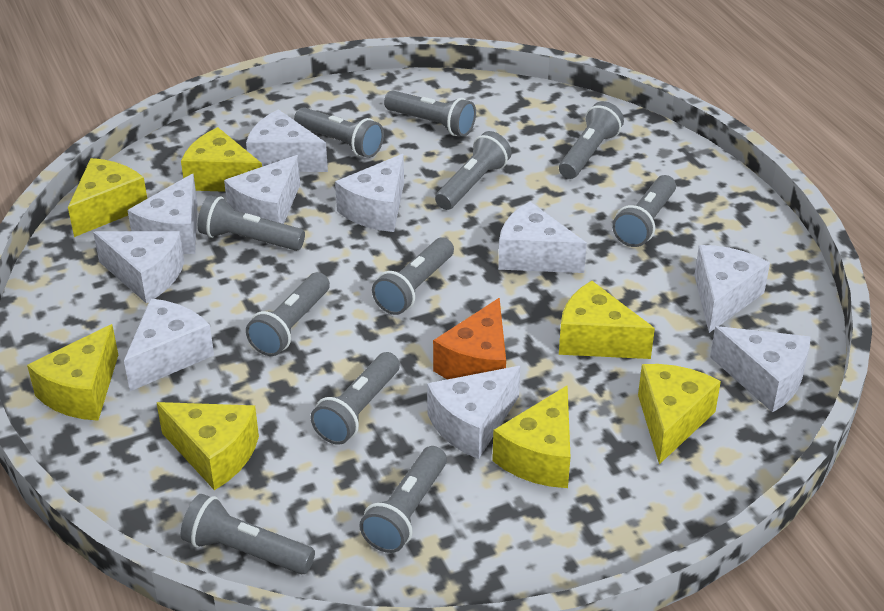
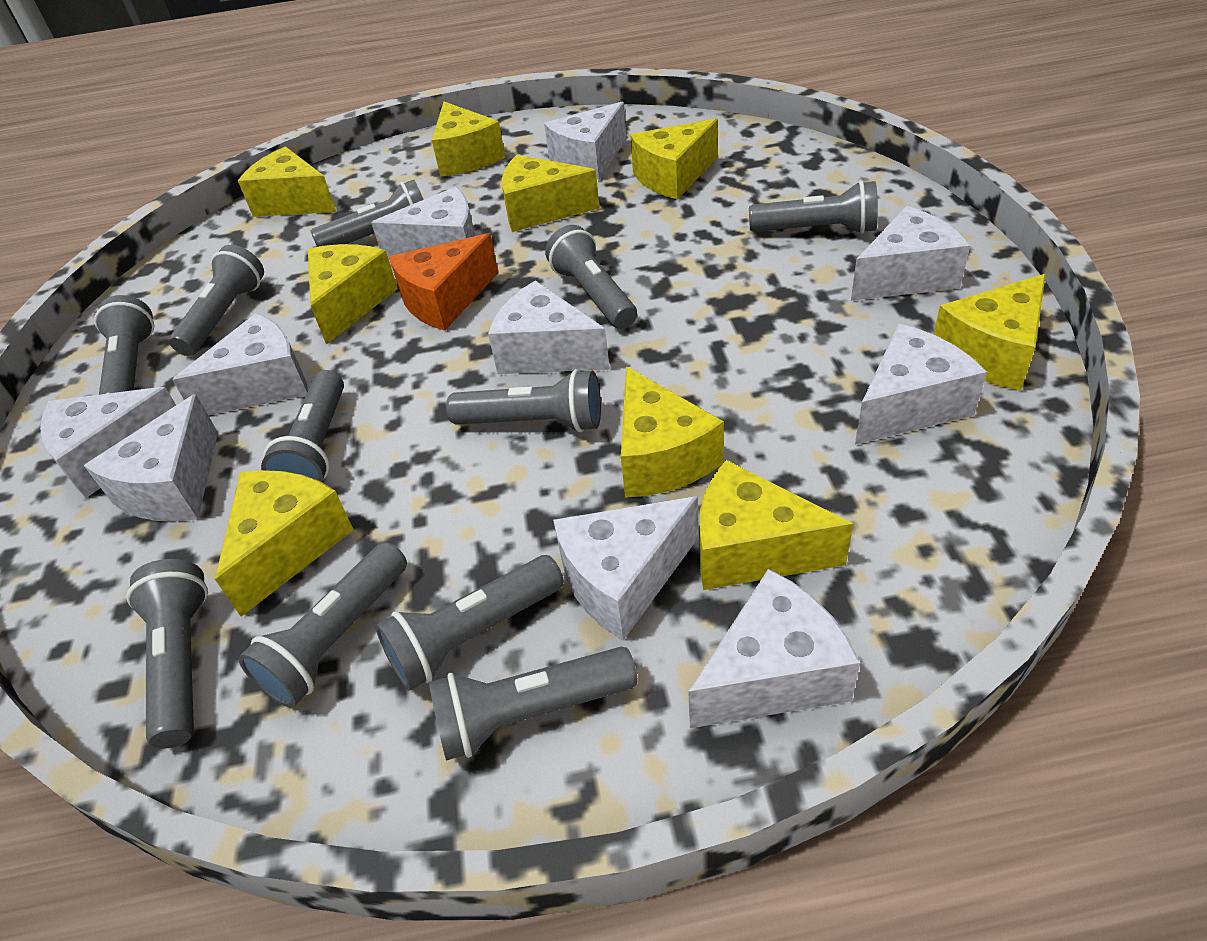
yellow cheese: [27,324,118,421] [68,158,147,237] [157,402,259,490] [181,127,262,192] [492,385,571,488] [559,281,655,359] [638,364,721,464] = 7 -> [215,470,354,617] [238,147,336,217] [308,244,398,345] [432,102,505,177] [502,155,600,232] [621,366,724,498] [630,119,718,200] [699,460,853,590] [933,274,1046,391] = 9

